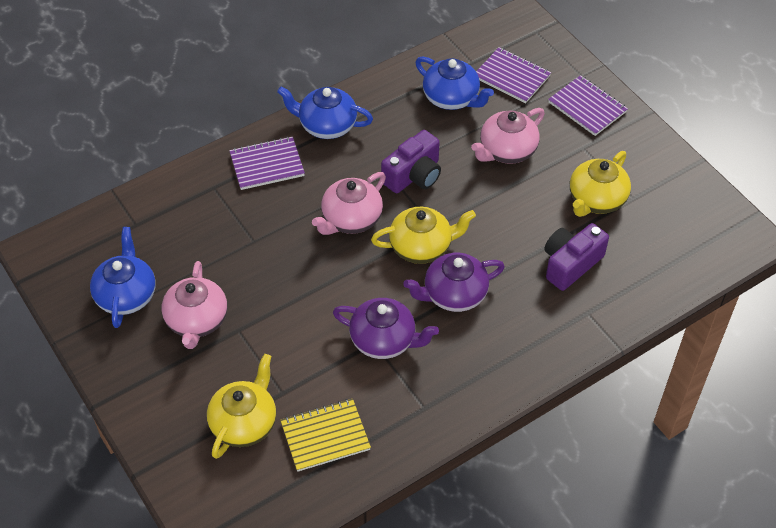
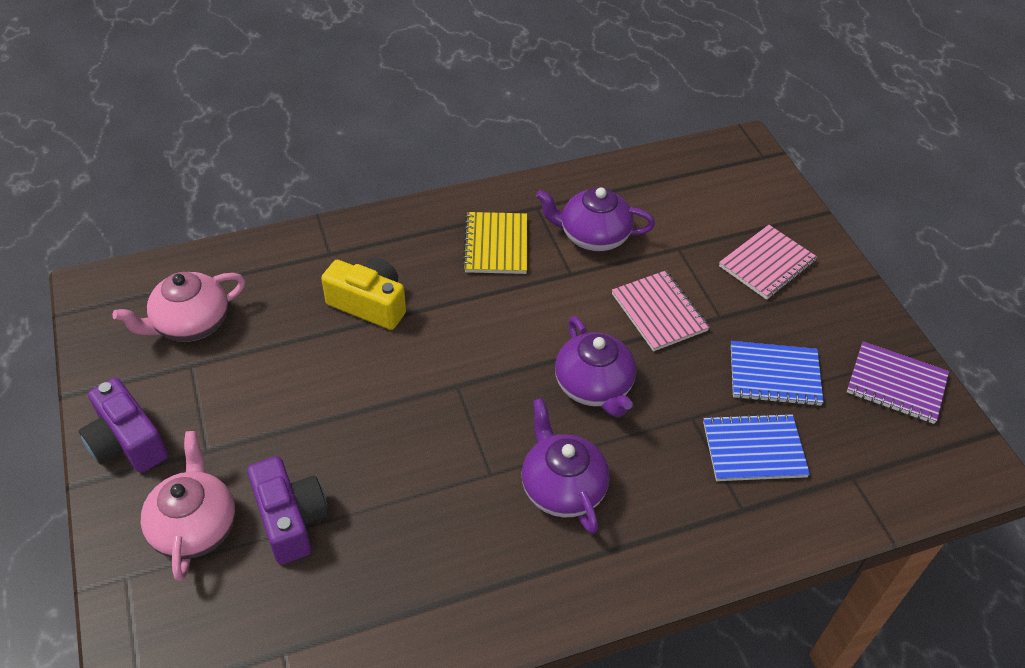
blue notebook: none = 0 -> [703,413,810,481] [731,341,824,406] = 2
blue teapot: [90,227,155,328] [277,87,373,139] [415,57,494,110] = 3 -> none = 0
pink notebook: none = 0 -> [612,270,710,351] [719,225,817,300] = 2
pink teapot: [162,261,227,349] [312,172,386,235] [471,108,545,164] = 3 -> [112,272,246,342] [140,431,235,581] = 2
purple notebook: [229,137,305,190] [476,47,551,103] [548,75,628,136] = 3 -> [847,341,949,424] = 1
purple teapot: [333,298,439,359] [403,253,505,312] = 2 -> [522,398,610,534] [536,187,655,252] [555,316,636,418] = 3
yellow camera: none = 0 -> [321,258,406,330] = 1
yellow teapot: [207,354,276,459] [371,207,476,264] [570,151,631,217] = 3 -> none = 0

